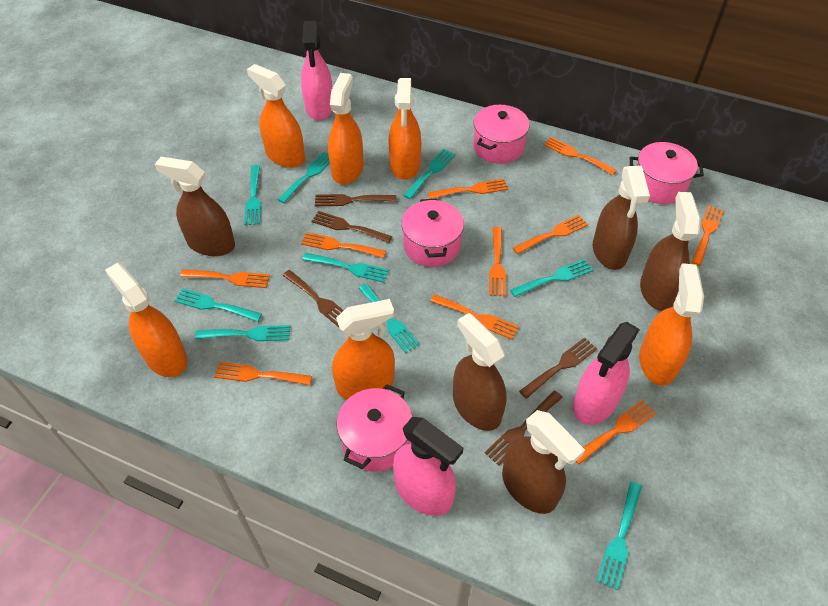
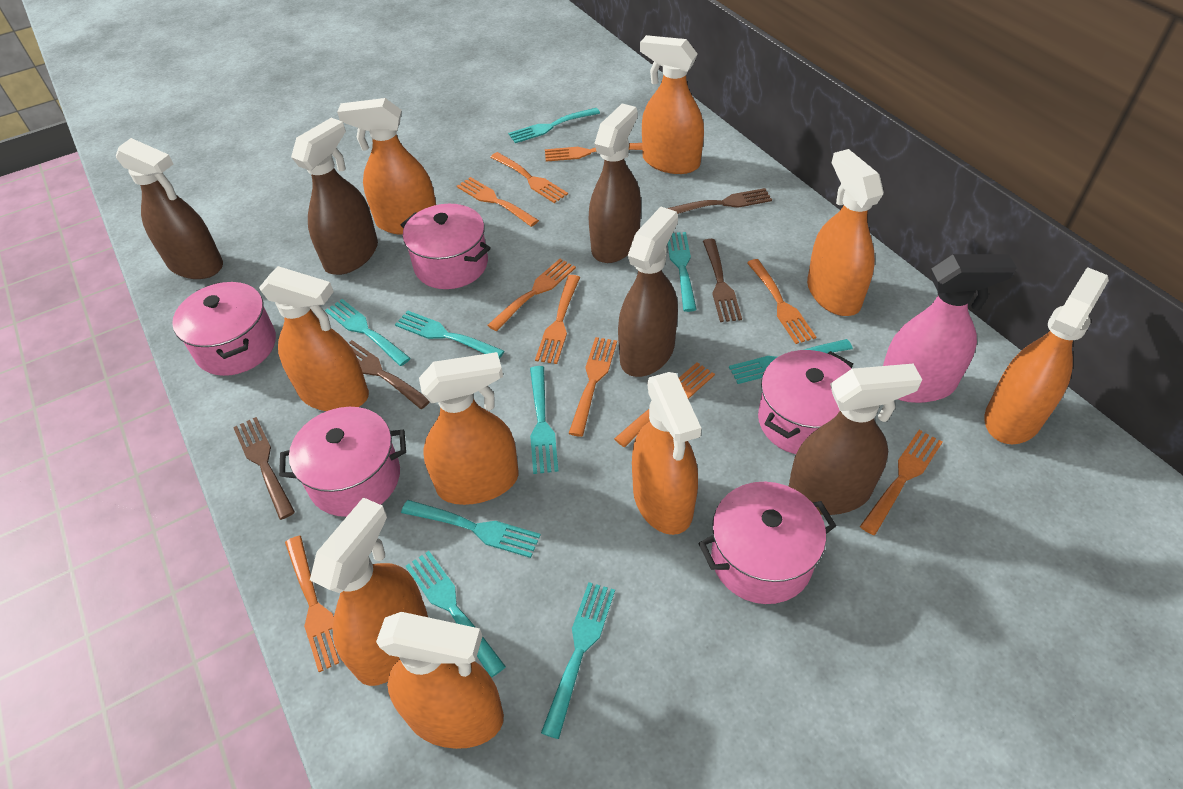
brown fork: [282,270,344,327] [311,211,393,243] [315,194,396,206] [485,391,563,466] [519,337,597,399] = 5 -> [233,417,295,520] [349,340,430,409] [667,188,772,214] [703,239,742,322] = 4
orange spray bottle: [105,263,187,377] [247,64,305,168] [328,73,363,185] [332,299,395,399] [389,78,421,180] [639,263,704,386] = 6 -> [259,266,369,411] [310,497,428,686] [337,98,436,235] [376,612,504,749] [419,352,519,505] [632,372,701,535] [640,35,704,174] [807,149,884,316] [985,267,1109,444] = 9
pink pot: [337,384,412,472] [401,198,464,267] [473,105,530,164] [630,142,704,204] = 4 -> [172,282,276,376] [279,407,406,517] [401,204,491,289] [698,482,836,604] [758,350,853,454] = 5
pink spray bottle: [301,21,333,121] [393,417,463,516] [573,322,640,425] = 3 -> [883,254,1017,403] = 1

